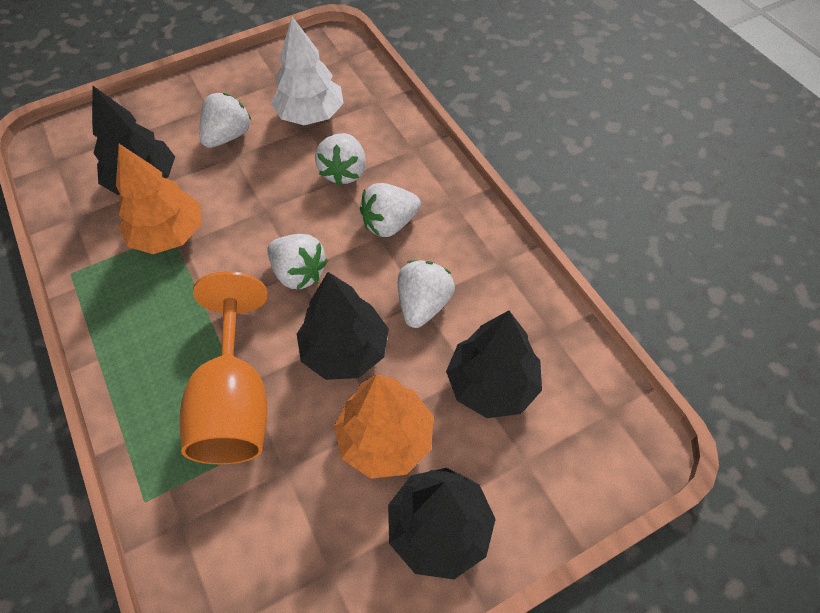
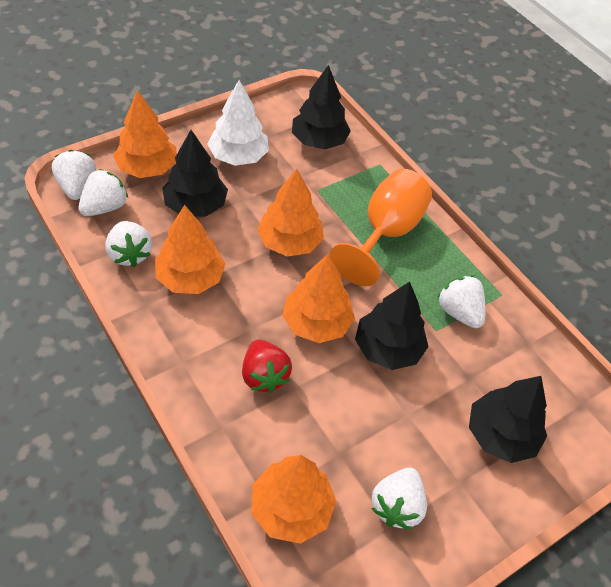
orange tree: [116,144,201,254] [334,374,433,479] = 2 -> [113,91,177,178] [155,205,226,294] [251,455,336,544] [257,169,324,257] [282,254,355,343] = 5
red strawberry: none = 0 -> [242,340,292,393] = 1

